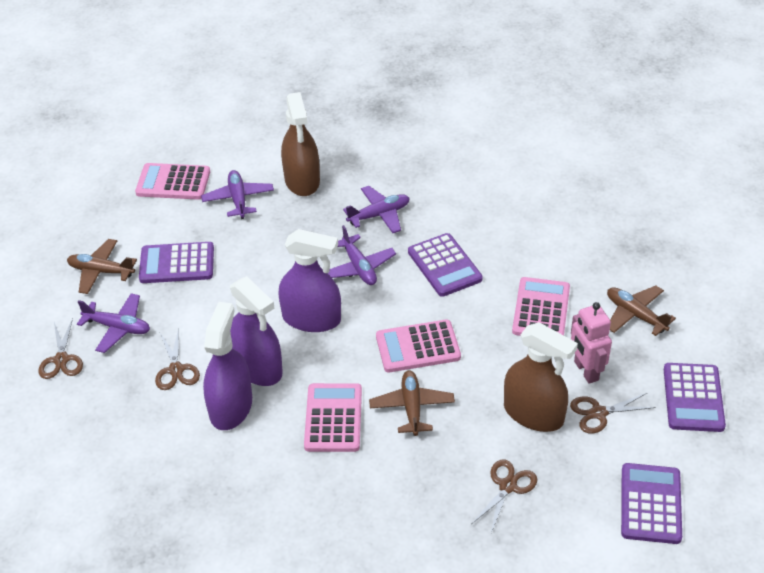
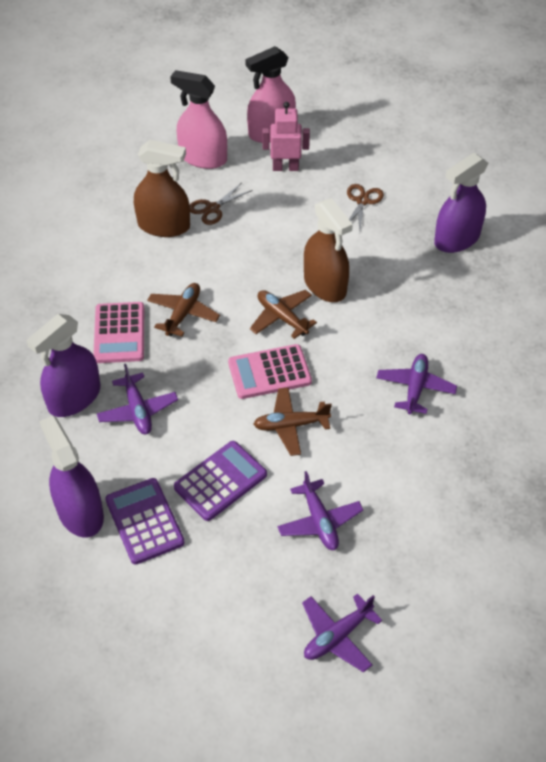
brown scissors: [38,318,83,379] [155,328,200,390] [472,460,538,533] [570,393,656,434] = 4 -> [190,182,253,225] [347,184,384,230] = 2
pink calculator: [135,163,210,200] [304,383,362,452] [376,320,461,372] [512,277,570,336] = 4 -> [93,302,144,363] [228,344,312,399] = 2
pink spray bottle: none = 0 -> [170,70,227,169] [245,46,296,143] = 2
purple calculator: [139,242,214,283] [408,233,483,297] [621,463,682,544] [664,363,726,432] = 4 -> [105,478,185,565] [174,441,267,521] = 2

